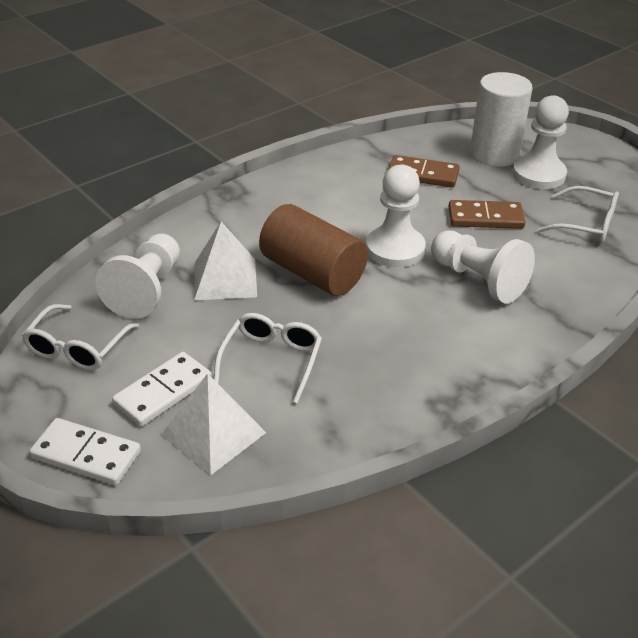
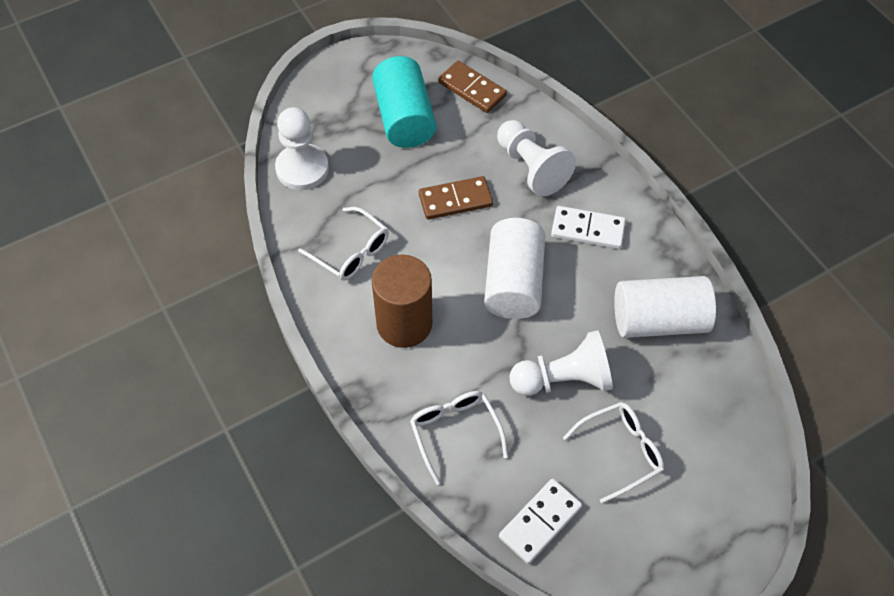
turquoise cylinder: none = 0 -> [372,56,436,148] = 1
white cylinder: [470,72,533,167] = 1 -> [484,218,545,319] [614,276,716,338] = 2
white pawn: [95,233,180,319] [366,165,426,268] [431,231,535,304] [512,95,569,189] = 4 -> [275,107,329,190] [497,120,576,197] [509,330,613,396] = 3
white pyramid: [161,373,266,475] [194,222,257,300] = 2 -> none = 0

